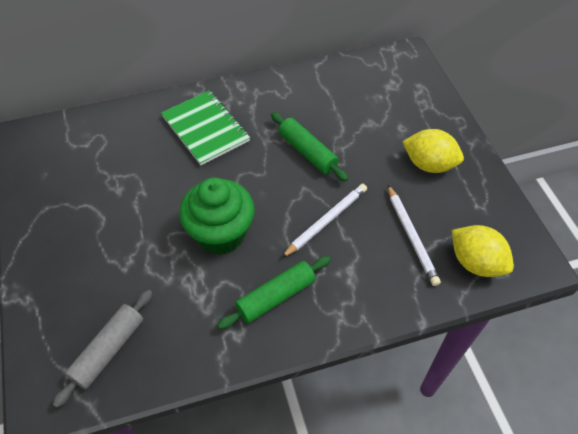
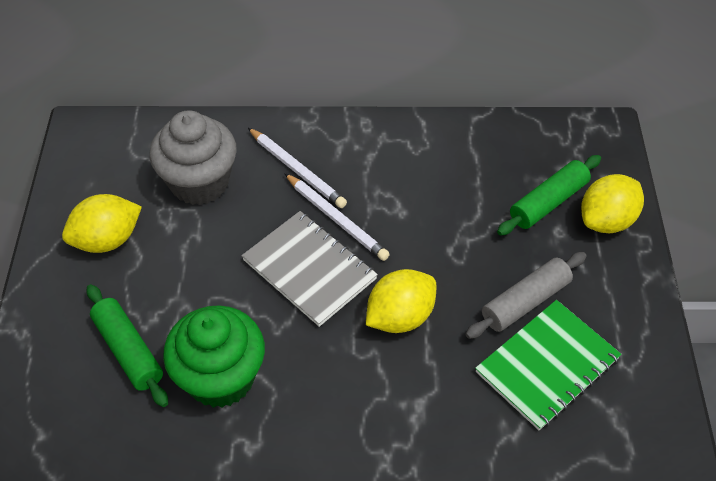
grey cupcake: none = 0 -> [149,110,237,205] = 1
grey notebook: none = 0 -> [242,211,378,327] = 1
yellow lemon: [402,129,464,173] [452,225,514,277] = 2 -> [62,194,142,253] [366,269,436,333] [581,174,644,233] = 3

